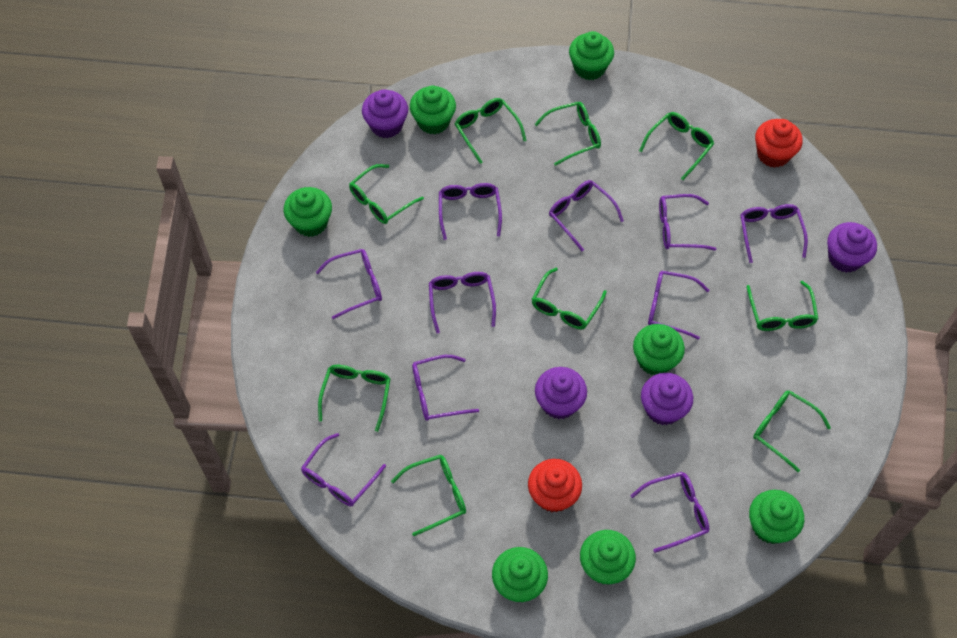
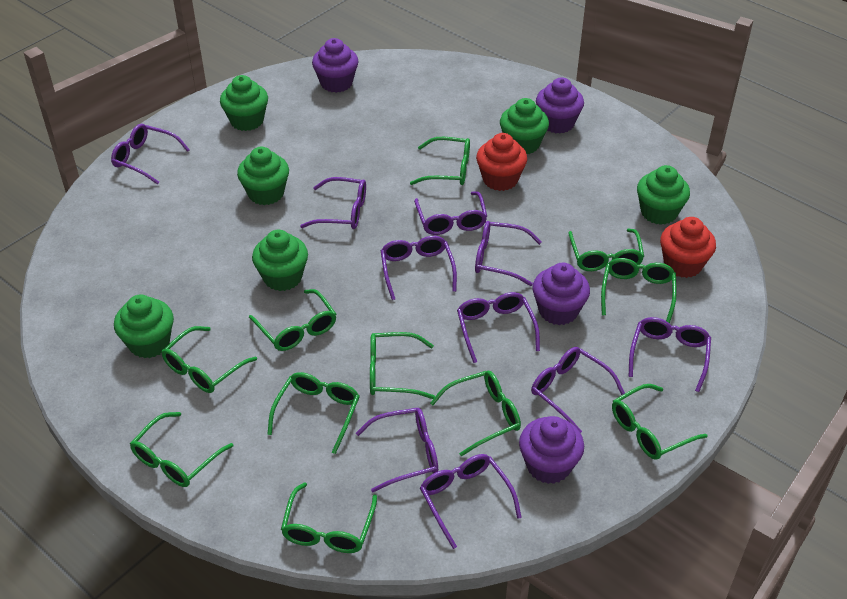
green cupcake: [283,187,332,237] [410,86,456,134] [492,547,548,602] [569,31,614,80] [580,530,636,584] [633,324,685,375] [749,490,804,544] = 7 -> [114,295,174,358] [220,75,268,131] [237,147,289,205] [252,230,308,291] [500,98,549,154] [637,165,690,225] = 6
green glasses: [318,365,391,432] [349,164,424,224] [391,455,466,536] [455,98,527,164] [531,268,607,329] [534,102,601,166] [639,112,714,180] [746,281,818,331] [753,390,831,472] = 9 -> [130,412,233,487] [161,326,257,393] [249,289,336,351] [267,372,360,454] [281,482,377,553] [370,332,435,399] [410,137,470,185] [430,371,521,457] [568,229,644,271] [601,258,677,324] [612,384,708,460] = 11

